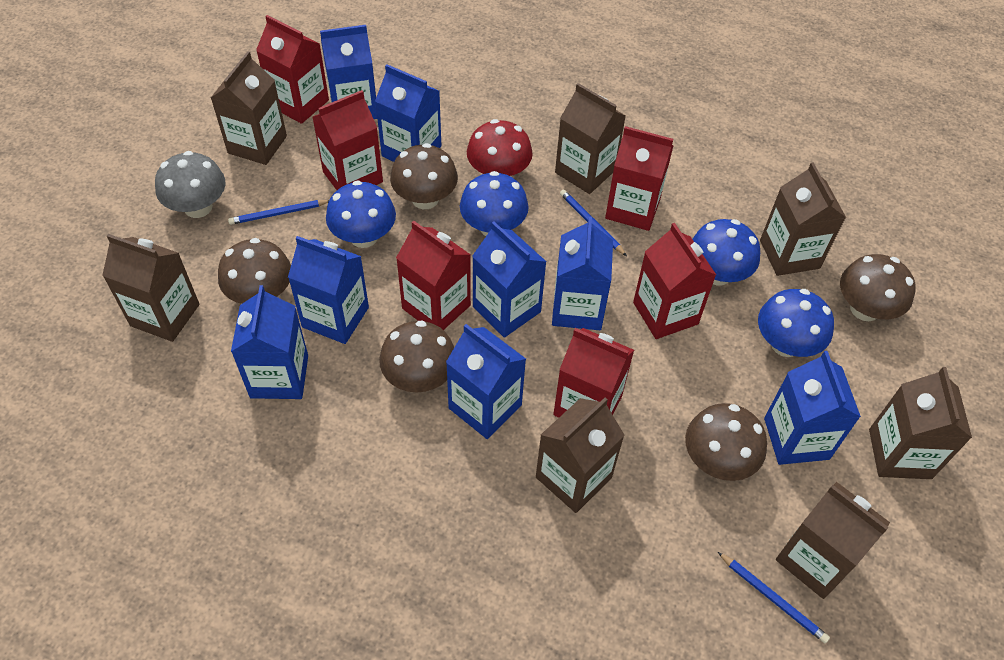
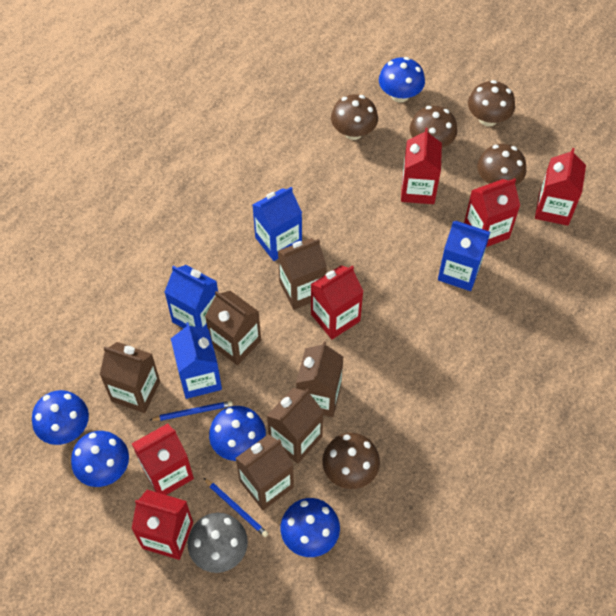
blue carton: [231,285,308,399] [288,236,369,344] [320,25,377,119] [375,64,441,162] [446,324,526,439] [472,221,547,338] [552,216,613,330] [764,351,861,465] = 8 -> [165,265,218,329] [171,322,222,399] [253,187,302,261] [438,221,490,291] = 4
blue mushroom: [326,181,396,248] [460,171,529,236] [692,219,760,285] [758,289,834,357] = 4 -> [32,390,89,445] [71,431,129,487] [209,406,266,461] [281,498,340,557] [379,57,425,102] = 5
blue pencil: [228,200,329,225] [560,190,627,256] [718,552,830,643] = 3 -> [150,401,233,421] [204,478,268,537] = 2
brown carton: [102,234,200,342] [211,51,287,165] [536,398,624,513] [555,83,626,194] [760,162,846,276] [776,482,890,599] [869,367,972,479] = 7 -> [100,342,160,413] [205,291,261,366] [236,434,294,510] [267,388,324,464] [278,238,327,310] [296,341,343,417] = 6
red mushroom: [467,119,533,177] = 1 -> none = 0

